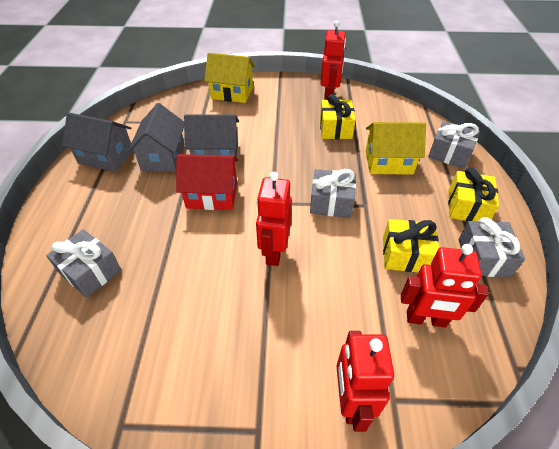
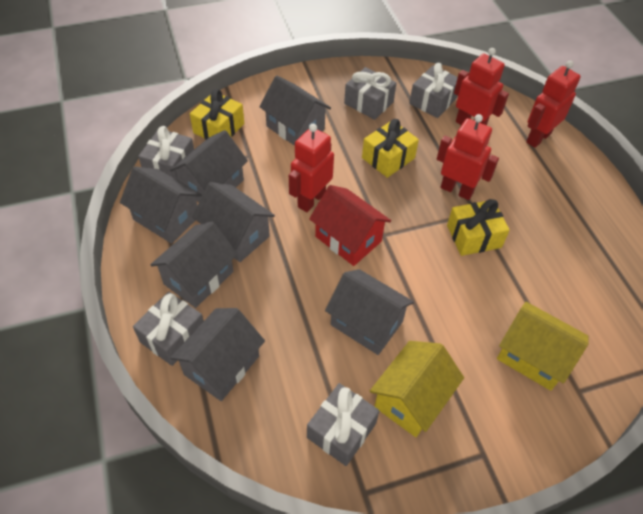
grey gift: [46,229,121,298] [310,169,356,218] [428,121,480,169] [459,217,525,277] = 4 -> [133,291,204,366] [138,126,194,181] [307,383,380,466] [344,67,396,120] [409,63,458,118] = 5
grey house: [62,112,133,172] [128,103,184,172] [184,114,239,166] = 3 -> [120,166,202,244] [150,222,238,308] [170,130,248,202] [170,308,265,401] [192,182,275,262] [259,76,331,146] [325,269,414,355] = 7

